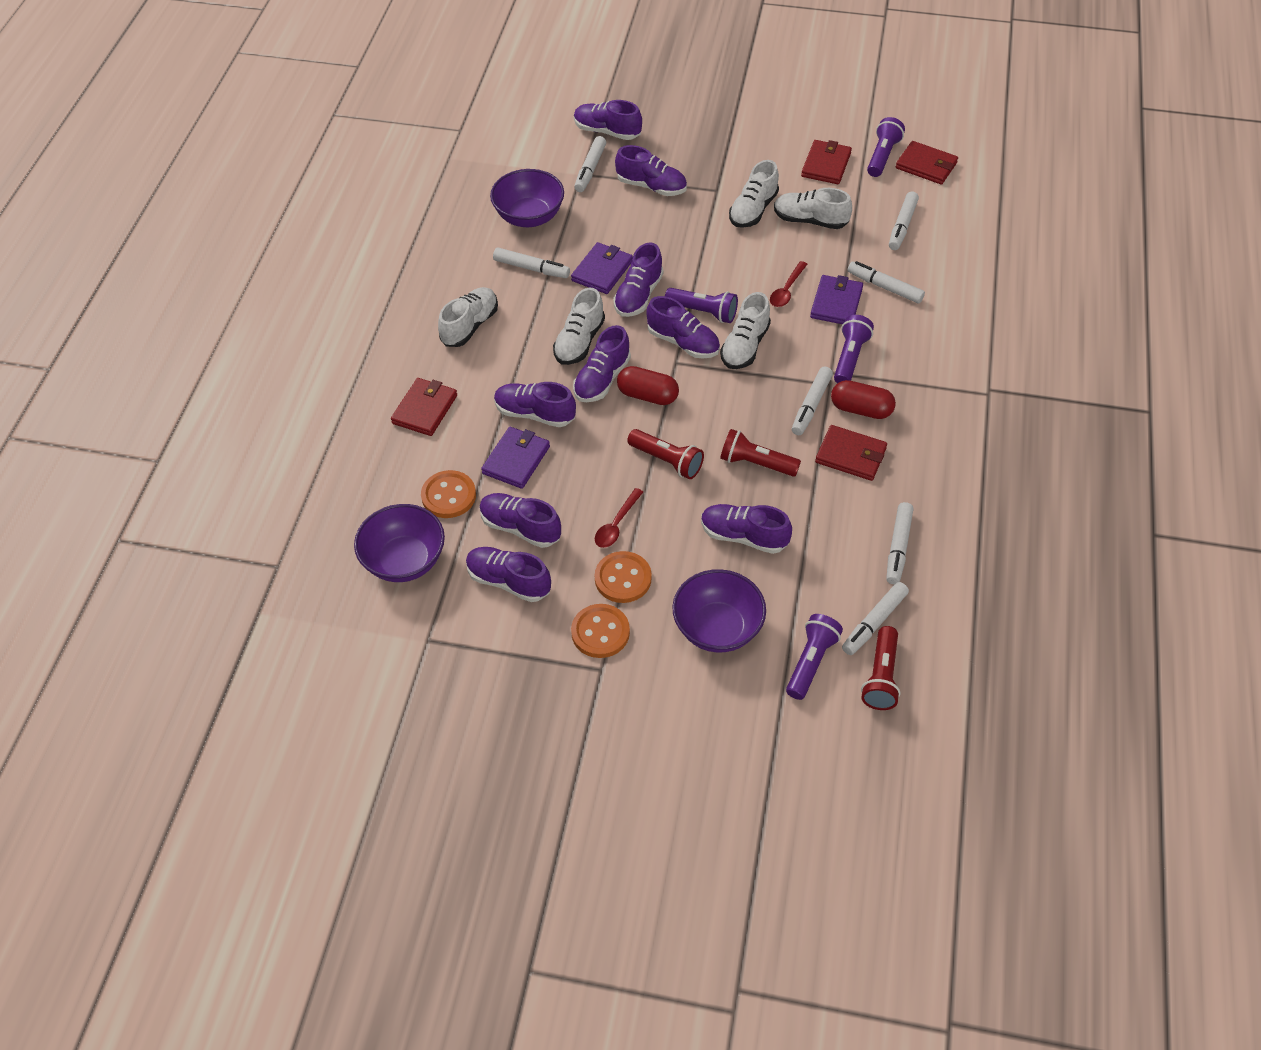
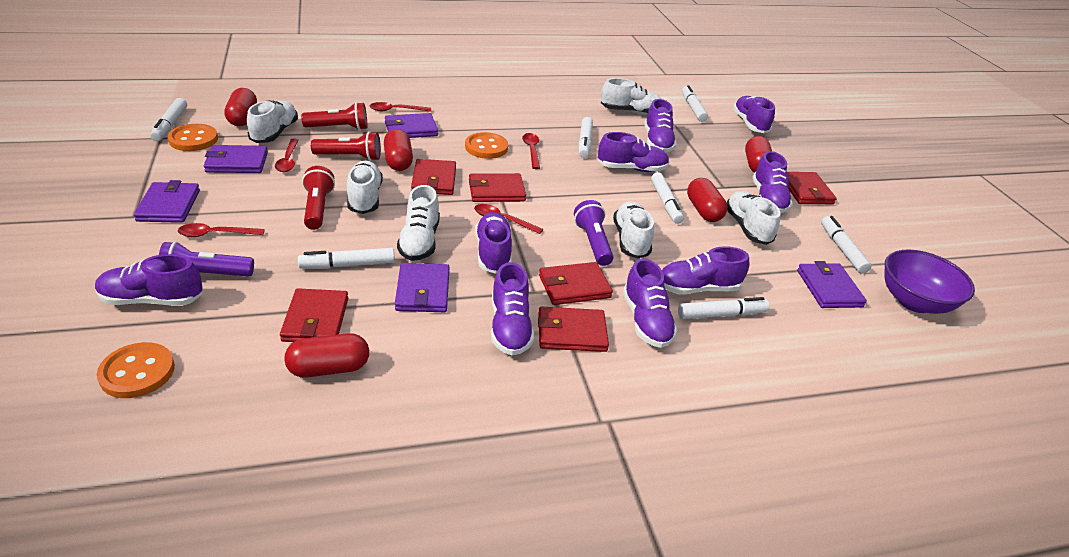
purple bowl: [354,504,445,582] [490,169,564,227] [672,569,766,653] = 3 -> [885,249,975,314] = 1
purple flashlight: [665,288,738,323] [786,614,843,700] [834,315,874,383] [867,117,905,177] = 4 -> [159,241,254,277] [574,200,613,266] = 2
purple wallet: [481,427,550,489] [571,242,633,294] [810,275,863,324] = 3 -> [134,180,200,223] [204,145,268,173] [385,113,438,138] [395,263,449,312] [797,261,867,308] = 5
red capsule: [617,366,679,405] [831,380,896,419] = 2 -> [224,88,257,126] [284,333,369,378] [384,129,413,171] [687,178,728,222] [745,136,772,173] = 5
red spoon: [595,488,643,548] [770,261,807,307] = 2 -> [178,223,265,237] [275,139,299,172] [370,102,431,112] [474,204,543,234] [522,133,540,169] = 5
red wallet: [391,378,457,436] [801,140,852,184] [815,425,887,481] [896,141,958,185] = 4 -> [280,288,348,342] [411,159,456,195] [469,173,526,202] [538,307,609,352] [539,262,613,305] [787,172,837,204] = 6
white shoe: [438,287,498,347] [553,288,605,365] [720,292,771,369] [729,160,779,228] [774,188,852,229] = 5 -> [247,100,298,143] [347,161,383,214] [397,185,440,261] [601,78,661,114] [613,201,654,259] [727,191,781,245] = 6

